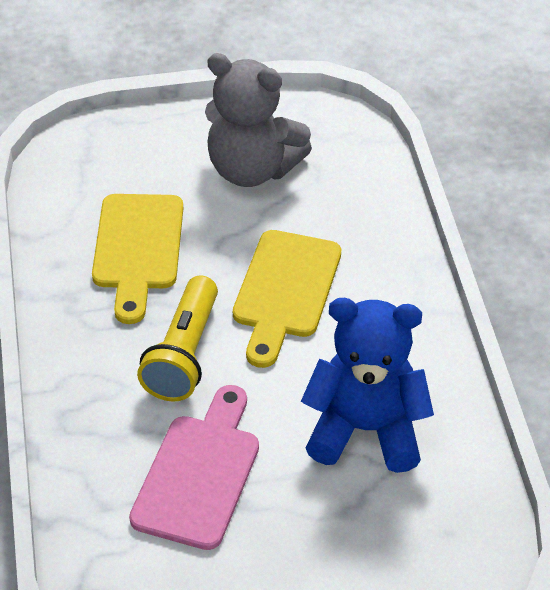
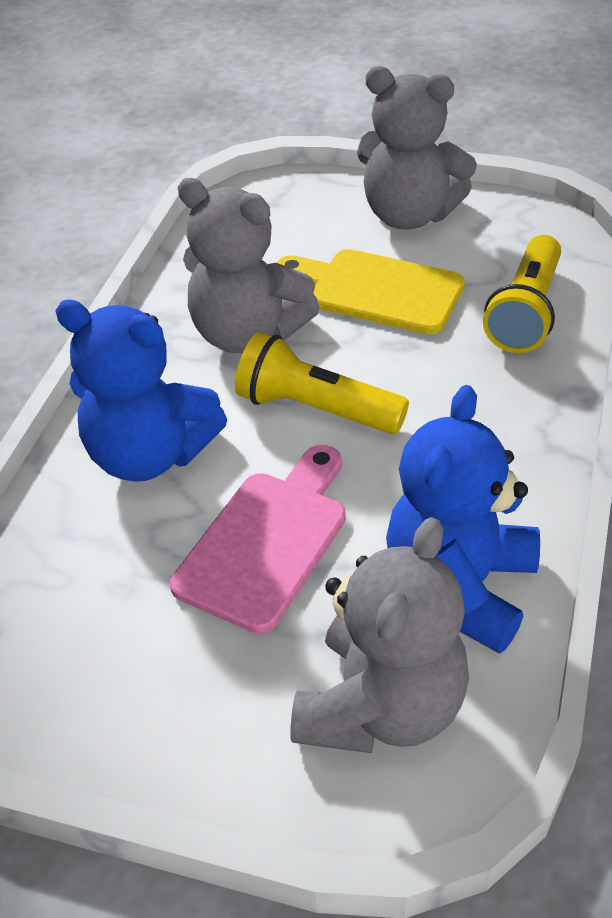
blue teddy bear: [301,298,434,473] = 1 -> [55,300,227,482] [386,385,540,654] = 2
grey teddy bear: [205,53,312,187] = 1 -> [178,178,320,353] [291,517,469,753] [357,66,477,230] = 3
yellow cutting board: [92,194,183,324] [233,230,341,368] = 2 -> [276,249,465,334] = 1
yellow flashlight: [137,275,218,401] = 1 -> [235,332,409,434] [483,235,561,353] = 2

